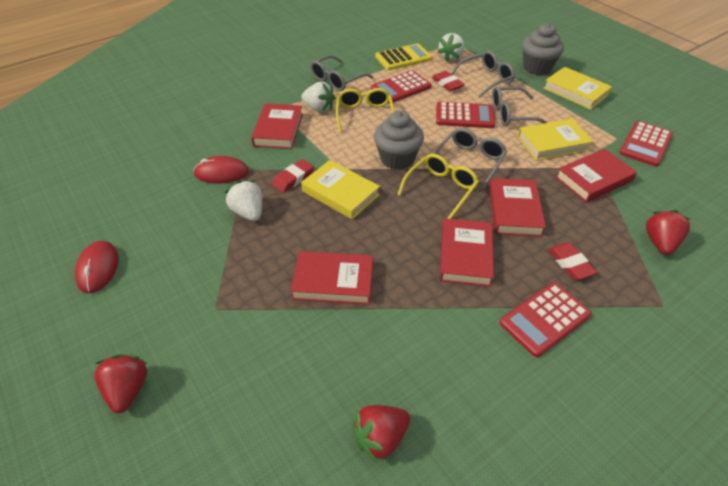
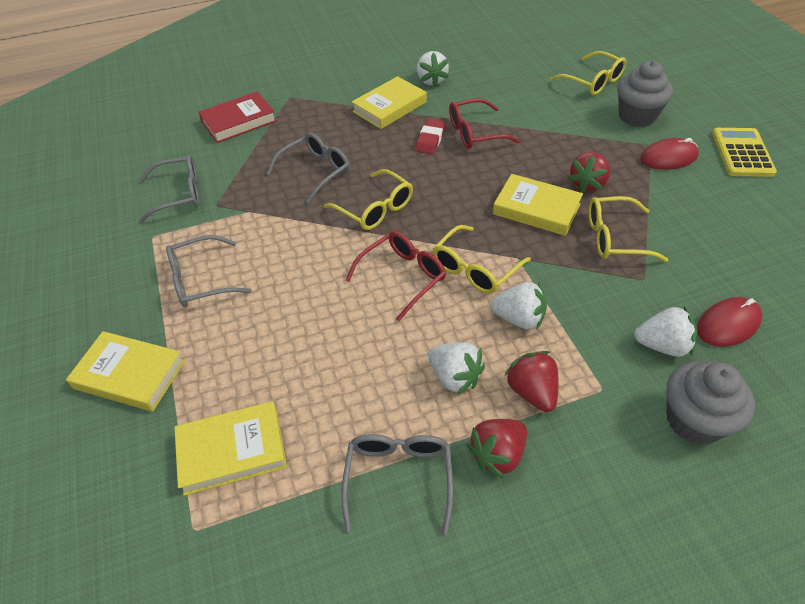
red book: [251,103,303,149] [291,251,373,305] [439,218,494,287] [489,178,546,237] [555,149,637,203] = 5 -> [198,92,277,143] = 1
red calculator: [371,70,431,104] [436,102,495,128] [500,282,592,357] [619,121,673,167] = 4 -> none = 0
red eraser: [272,159,314,193] [432,71,465,91] [548,243,597,280] = 3 -> [415,119,446,154] = 1
red glasses: none = 0 -> [345,231,446,321] [449,98,520,149] = 2
white strawberry: [225,180,262,221] [301,82,336,112] [437,33,465,62] = 3 -> [417,51,449,87] [428,342,485,395] [490,281,547,329] [634,306,698,357] = 4
yellow book: [301,160,380,219] [517,119,593,161] [543,67,612,110] = 3 -> [66,331,185,412] [174,401,287,496] [352,76,427,129] [493,174,583,236] = 4
yellow glasses: [336,88,394,133] [397,154,479,219] = 2 -> [324,169,413,230] [433,225,531,294] [550,51,626,95] [588,196,668,262] = 4

